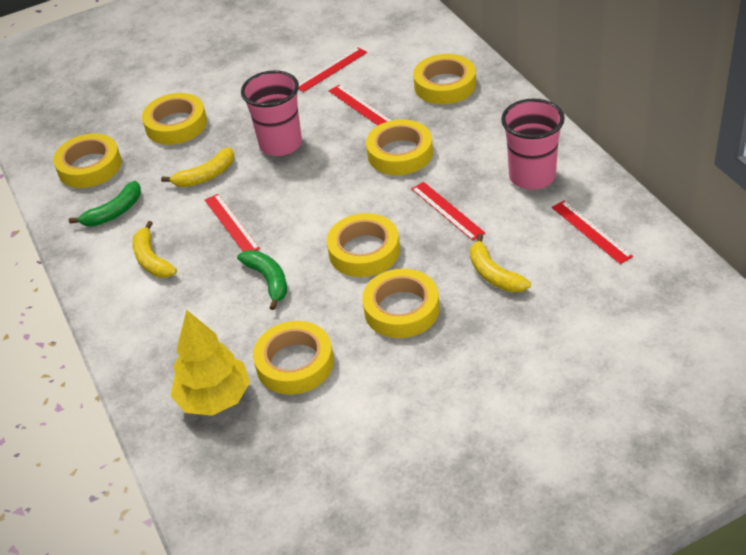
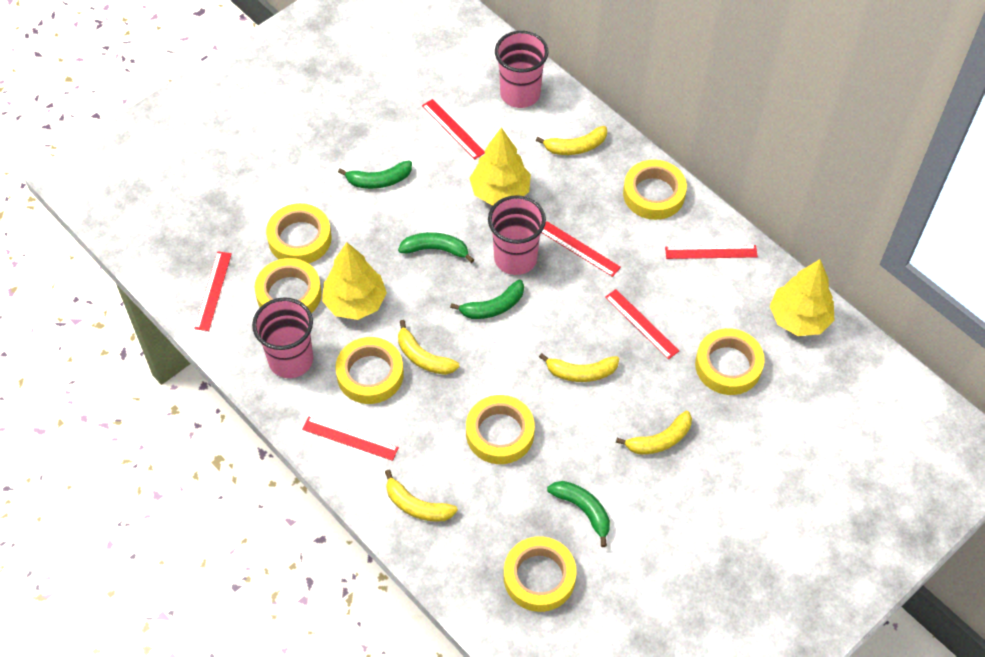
green banana: [69,181,141,226] [237,250,287,310] = 2 -> [338,161,412,189] [398,232,474,263] [450,280,524,319] [547,481,610,547] = 4
pink cup: [241,70,302,156] [501,99,565,190] = 2 -> [252,297,313,378] [488,195,546,275] [495,31,548,108] = 3
red ruler: [205,194,260,252] [299,47,367,92] [329,85,392,125] [411,182,485,241] [552,200,633,264] = 5 -> [194,251,232,331] [302,416,399,461] [422,99,485,159] [541,221,621,277] [605,289,679,359] [665,245,758,259] = 6
yellow banana: [132,221,177,278] [161,147,234,187] [470,234,531,293] = 3 -> [385,470,458,522] [398,320,460,375] [536,126,607,155] [539,353,619,382] [616,411,692,454] = 5
yellow tree: [171,310,250,416] = 1 -> [322,242,387,320] [469,127,531,206] [770,259,835,336] = 3

